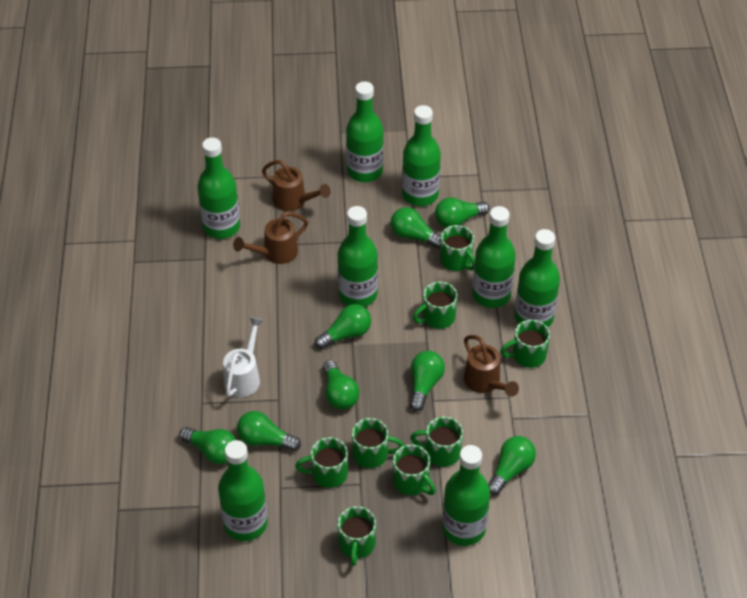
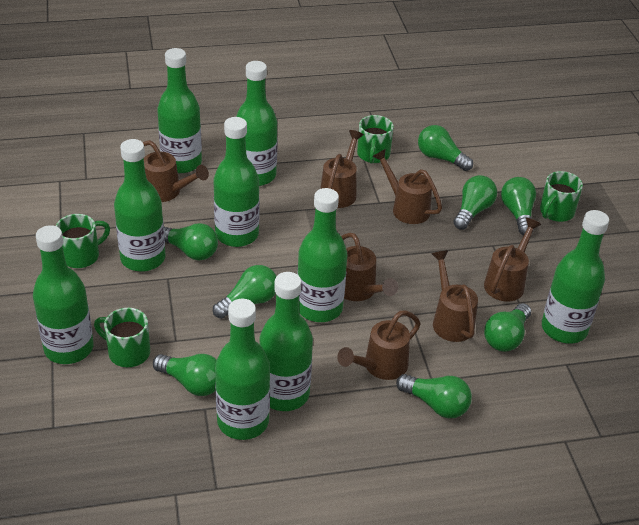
brown watering can: [233,212,308,264] [262,160,331,211] [464,335,519,397] = 3 -> [143,140,209,202] [320,130,364,208] [337,311,421,380] [341,233,398,301] [372,149,442,224] [431,250,478,342] [484,218,541,301] = 7
green bottle: [197,138,240,239] [218,440,268,541] [338,206,378,307] [346,81,384,182] [402,105,441,206] [442,445,490,546] [472,206,516,308] [515,229,560,327] = 8 -> [33,225,94,364] [114,139,166,272] [157,48,202,173] [213,117,260,247] [215,299,270,440] [236,61,277,186] [260,272,313,411] [297,188,347,322] [542,210,609,344] = 9
green mug: [295,437,348,488] [338,506,376,566] [352,418,404,468] [393,445,436,495] [410,417,463,467] [413,282,457,329] [440,225,475,271] [501,320,550,368] = 8 -> [56,214,110,268] [94,308,150,367] [357,115,394,163] [540,171,583,222] = 4
white watering can: [223,317,264,397] = 1 -> none = 0

